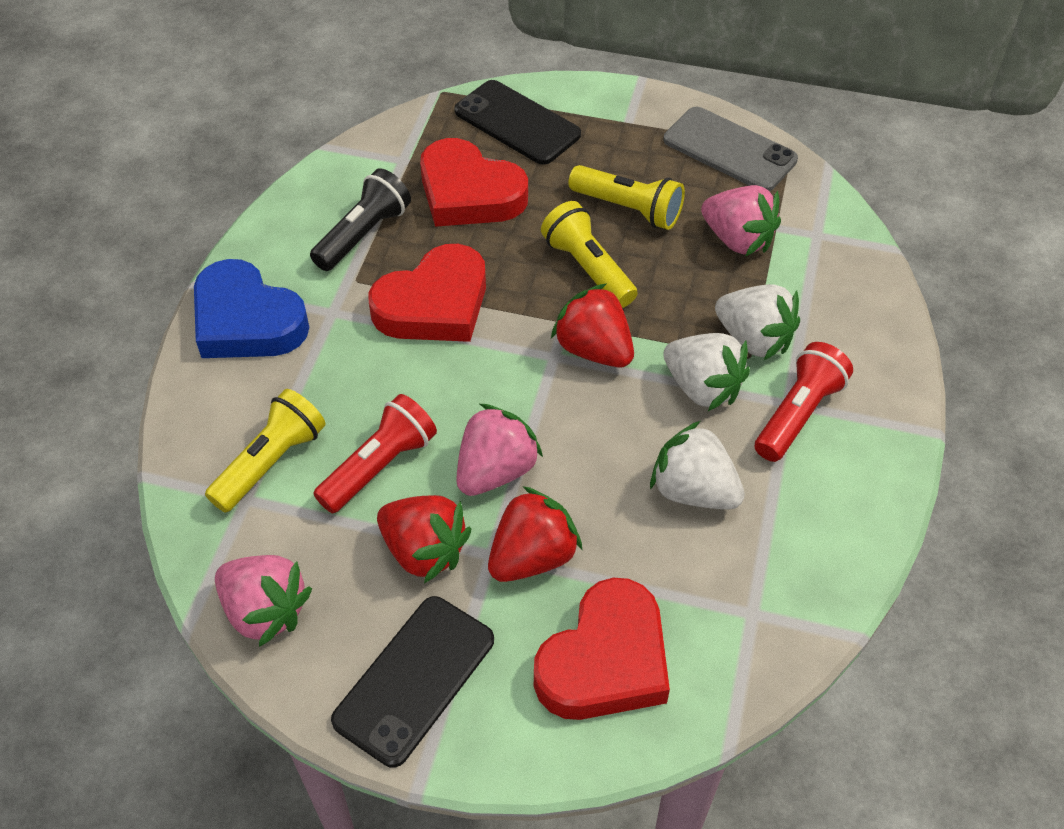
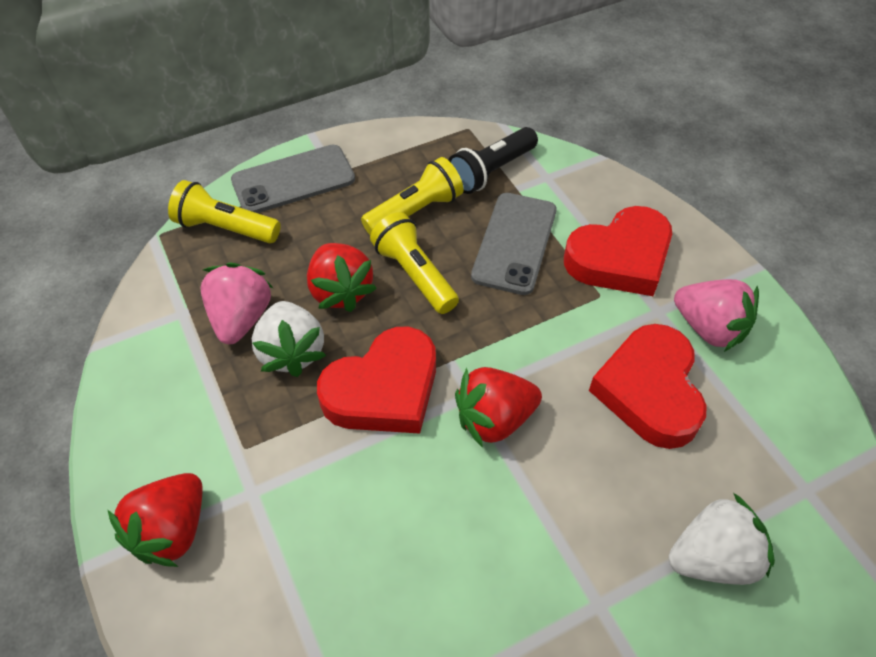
black phone: [331,596,494,768] [454,80,581,165] = 2 -> none = 0
blue heart: [194,259,310,358] = 1 -> none = 0
grey phone: [664,107,798,191] = 1 -> [231,145,355,213] [471,193,557,295] = 2
pink strawberry: [215,555,312,647] [456,404,543,496] [701,185,781,256] = 3 -> [201,262,273,344] [674,279,759,352] = 2
red flashlight: [313,394,437,513] [755,342,853,462] = 2 -> none = 0
white strawberry: [650,421,745,509] [663,333,750,411] [715,284,800,360] = 3 -> [252,301,326,377] [669,493,775,585] = 2

